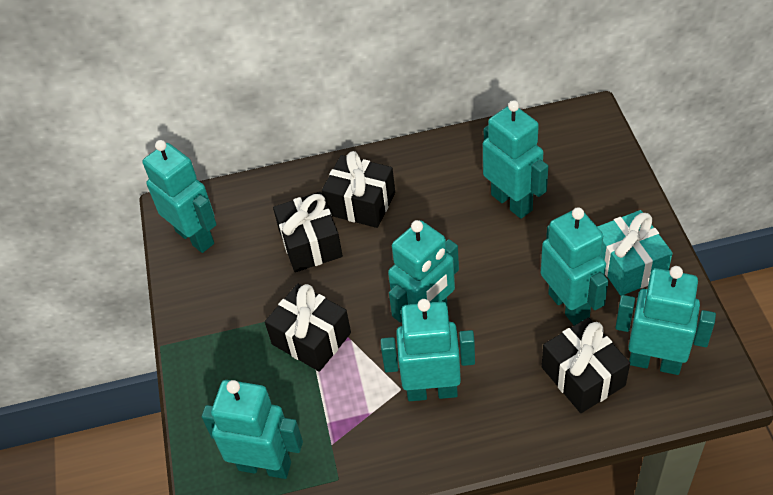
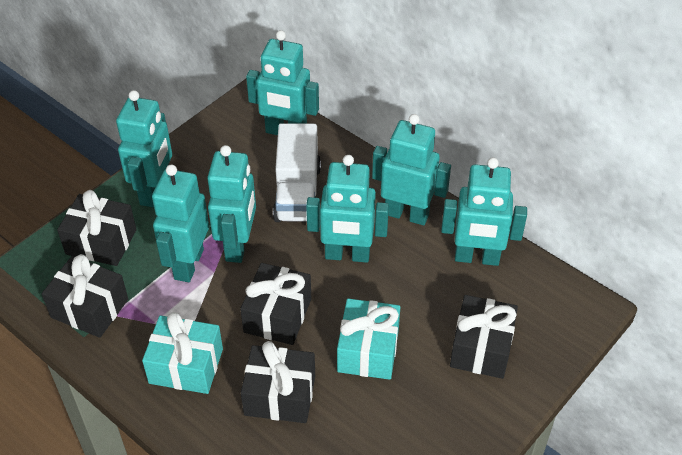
black gift: [265,284,351,372] [273,192,343,272] [322,151,395,228] [542,317,630,413] = 4 -> [42,254,128,338] [57,190,137,266] [240,263,311,345] [241,341,315,423] [450,295,518,379] = 5
turquoise gift: [597,210,673,296] = 1 -> [142,312,223,394] [337,298,400,380] = 2
white truck: none = 0 -> [273,123,321,222] = 1

